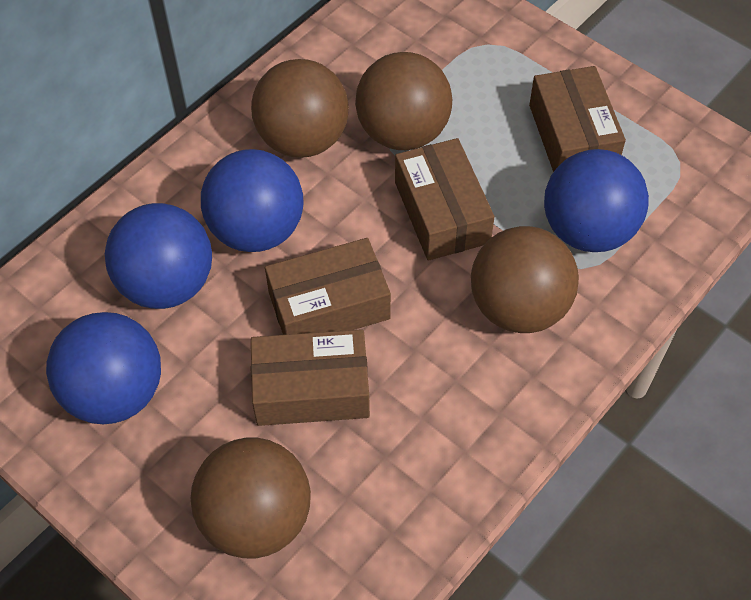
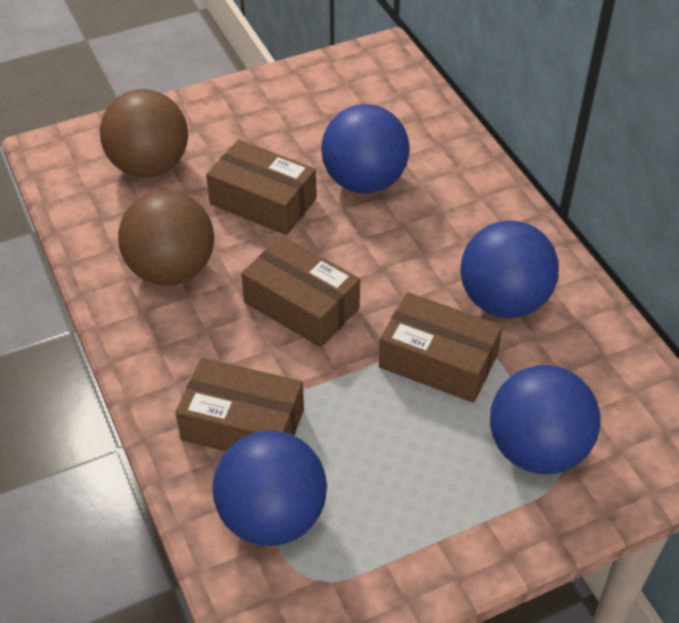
brown ball: [191,438,311,558] [251,59,349,158] [355,52,452,150] [471,226,579,333] = 4 -> [100,89,188,178] [118,190,214,286] = 2

